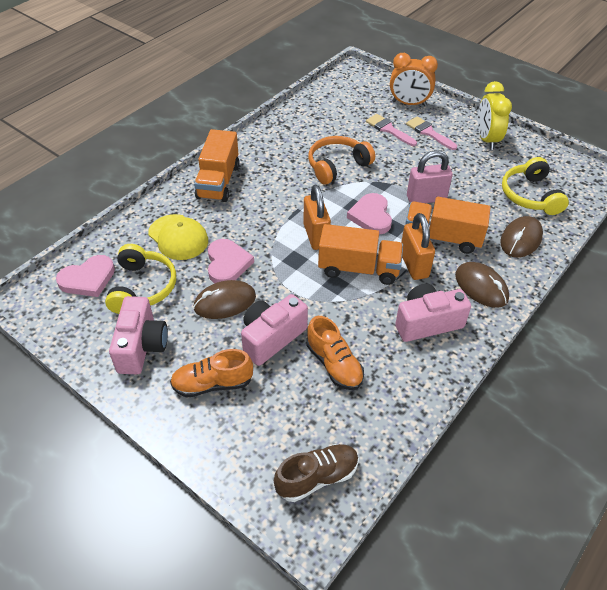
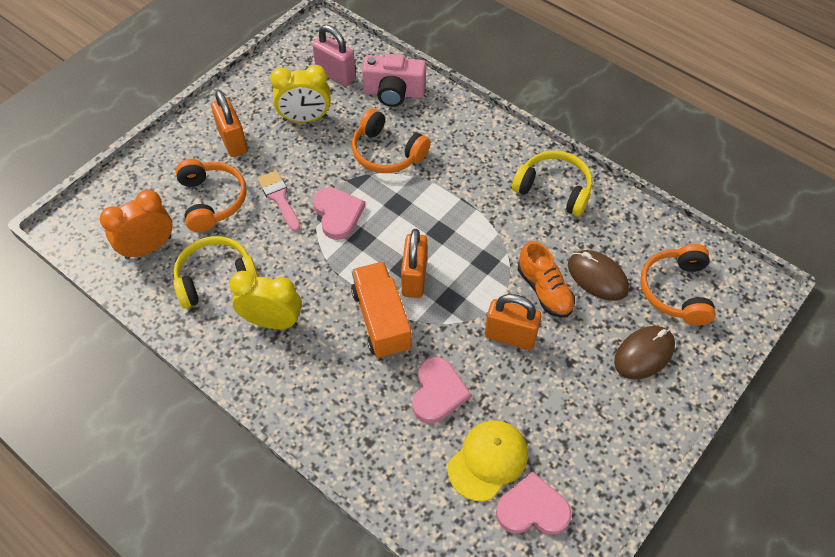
brown mouse: [193,280,256,319] [455,262,509,308] [500,216,543,258] = 3 -> [568,250,629,301] [614,326,675,379] = 2
brown shoe: [274,444,359,502] = 1 -> none = 0
orange headphones: [308,136,375,184] = 1 -> [176,159,247,232] [352,108,431,173] [640,244,716,325] = 3
orange padlock: [303,185,331,250] [401,213,435,280] = 2 -> [211,90,248,157] [401,229,427,298] [485,294,542,350] = 3
orange shoe: [170,349,253,398] [307,316,364,390] = 2 -> [518,241,575,318] = 1
orange truck: [194,129,240,202] [318,224,403,285] [405,197,490,254] = 3 -> [351,262,411,359] = 1
pink brush: [366,114,417,146] [406,116,457,150] = 2 -> [257,170,300,232] = 1
pink camera: [109,296,168,374] [241,294,308,366] [395,284,471,342] = 3 -> [362,54,426,107] = 1
yellow clock: [478,81,512,150] = 1 -> [229,271,302,329] [270,65,331,123] = 2

